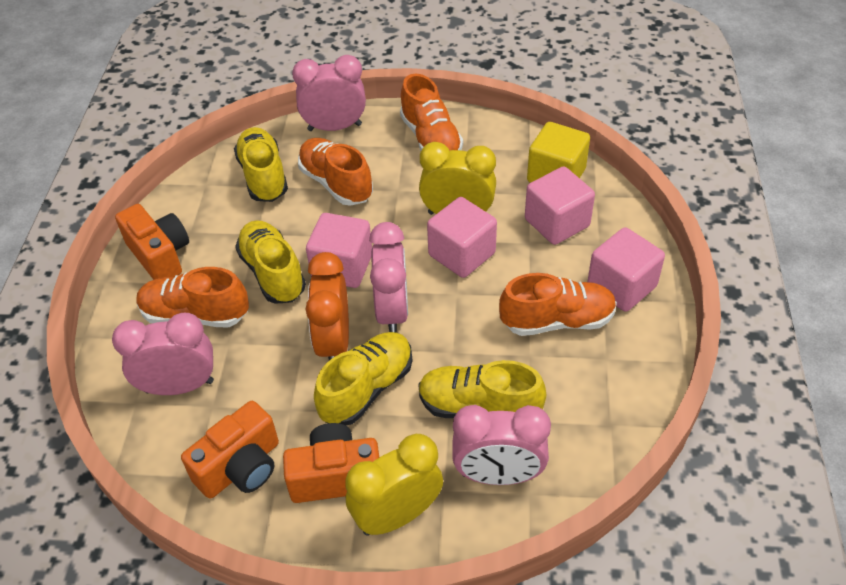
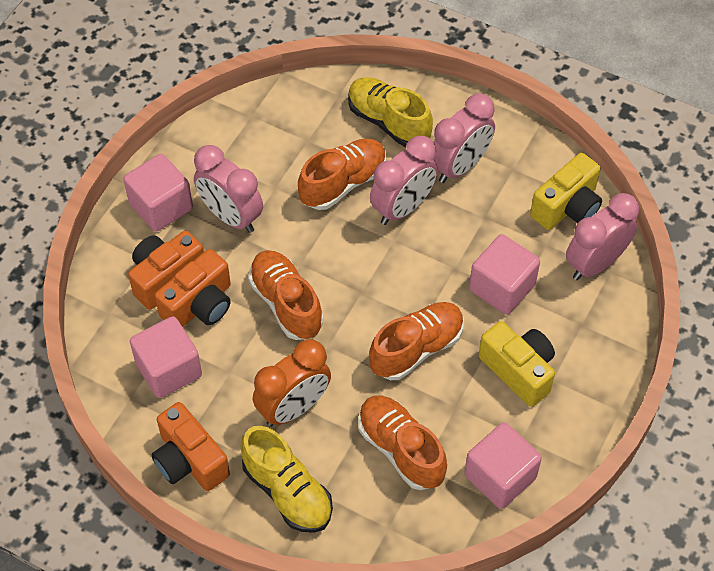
yellow camera: none = 0 -> [479,321,555,407] [530,153,602,230] = 2
yellow clock: [346,434,443,536] [419,142,496,215] = 2 -> none = 0
yellow cube: [527,122,590,183] = 1 -> none = 0
yellow shoe: [234,127,288,202] [235,220,306,304] [314,332,412,426] [418,360,546,418] = 4 -> [240,426,333,533] [348,77,433,147] = 2

